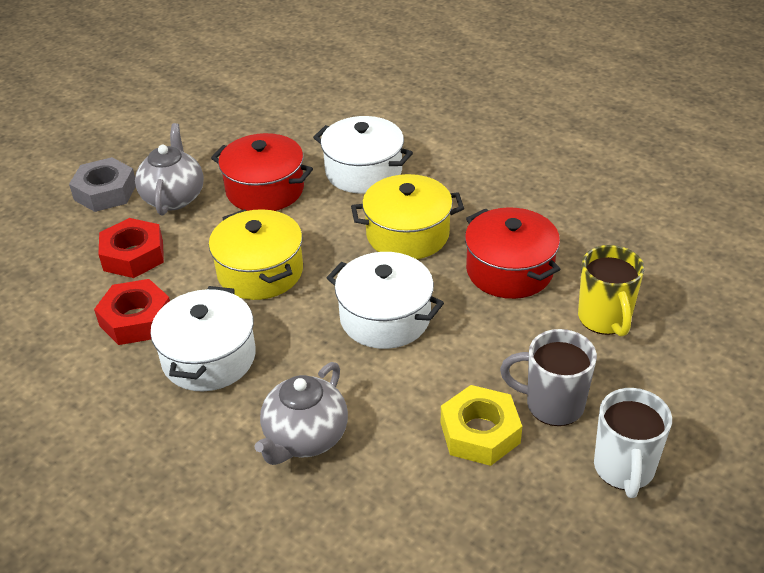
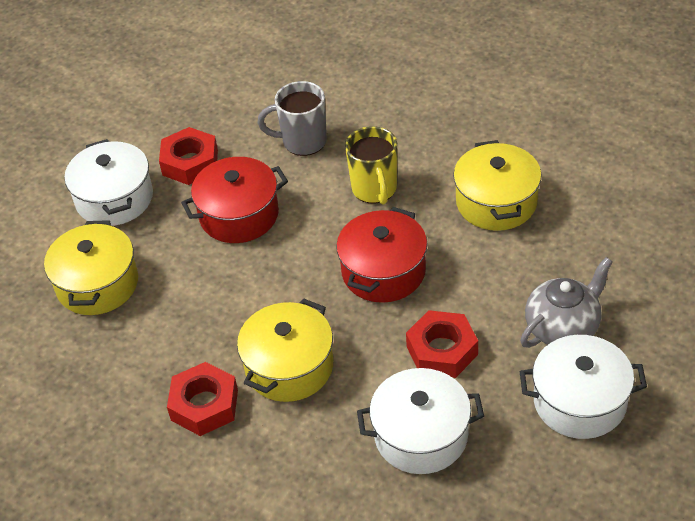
grey nut: [69,157,136,212] = 1 -> none = 0
grey teapot: [135,123,204,215] [255,362,348,465] = 2 -> [520,257,613,348] = 1
red nut: [94,279,170,345] [98,218,164,278] = 2 -> [159,127,218,185] [167,362,238,436] [406,310,478,378] = 3
white mug: [594,388,672,498] = 1 -> none = 0
yellow nut: [441,385,522,466] = 1 -> none = 0
yellow pot: [209,209,303,300] [351,174,464,259] = 2 -> [44,220,138,315] [237,299,333,402] [453,140,542,231] = 3

